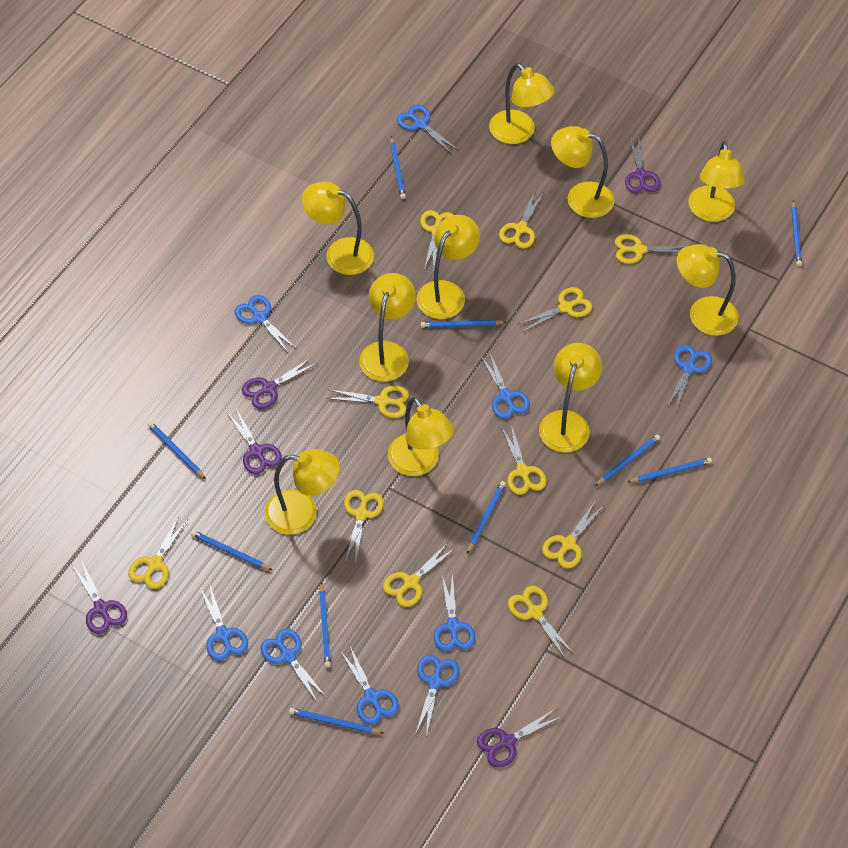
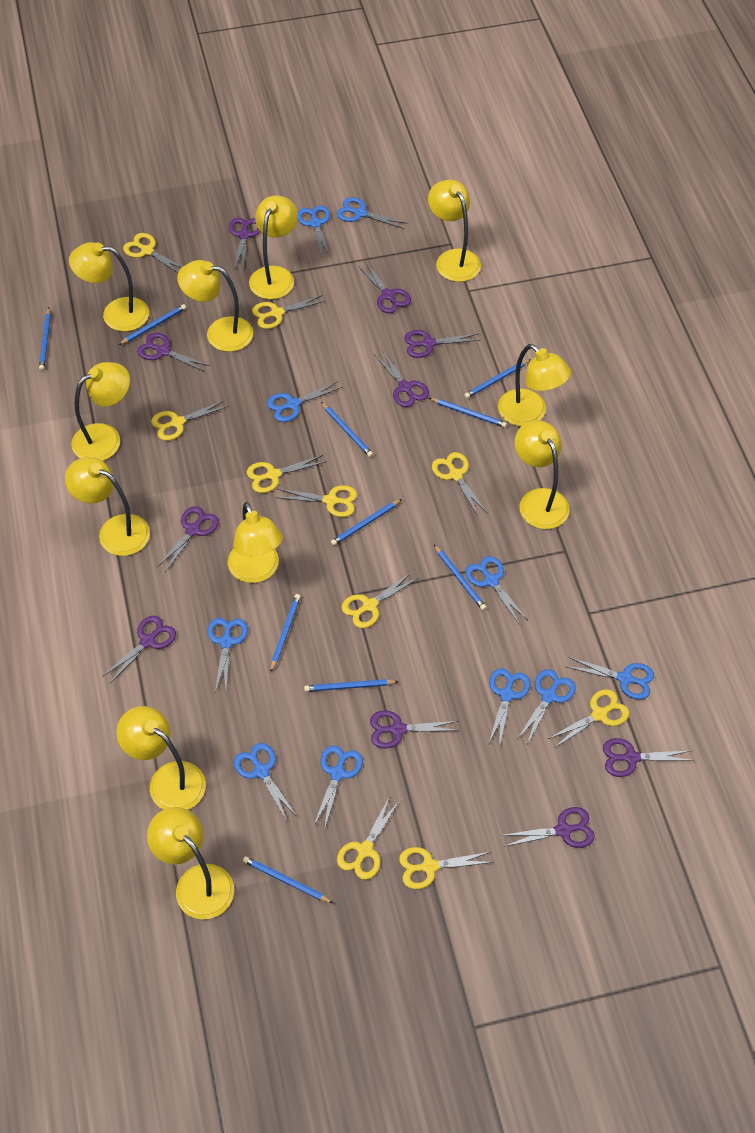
blue scissors: [200,583,248,661] [235,295,297,352] [260,629,327,702] [340,647,399,725] [397,105,458,154] [415,655,459,738] [434,572,475,651] [480,351,530,419] [666,345,712,410] = 9 -> [207,618,248,692] [234,743,296,821] [267,381,342,422] [298,206,330,256] [313,745,363,830] [337,197,407,229] [465,556,527,624] [489,668,531,747] [518,669,576,744] [567,657,654,700] = 10
purple scissors: [71,562,127,634] [227,409,282,475] [242,357,318,409] [477,708,563,767] [625,136,660,193] = 5 -> [102,616,176,683] [137,333,210,372] [156,506,219,572] [229,218,261,270] [357,261,411,313] [370,710,459,749] [374,350,429,407] [404,330,480,358] [501,807,595,848] [603,738,694,777] = 10
yellow lamp: [265,449,340,535] [302,182,374,275] [359,273,416,382] [388,397,454,476] [417,215,480,319] [489,63,555,144] [539,343,602,453] [551,126,614,218] [677,244,738,336] [688,141,745,222] = 10 -> [65,457,150,556] [69,242,149,331] [71,362,130,461] [116,706,206,810] [147,807,234,919] [177,260,253,352] [228,502,283,583] [249,196,298,299] [428,180,481,282] [498,344,571,426] [515,420,570,529] = 11
yellow scissors: [128,516,188,589] [327,386,409,418] [344,490,384,562] [383,543,456,607] [420,210,453,270] [499,191,544,248] [501,425,547,495] [508,586,575,660] [517,287,592,332] [542,501,604,568] [615,234,687,264] = 11 -> [123,233,182,273] [151,400,229,441] [247,455,325,493] [252,295,325,329] [276,485,357,517] [337,796,400,880] [341,572,418,628] [399,847,493,889] [432,452,487,516] [548,689,629,748] = 10

